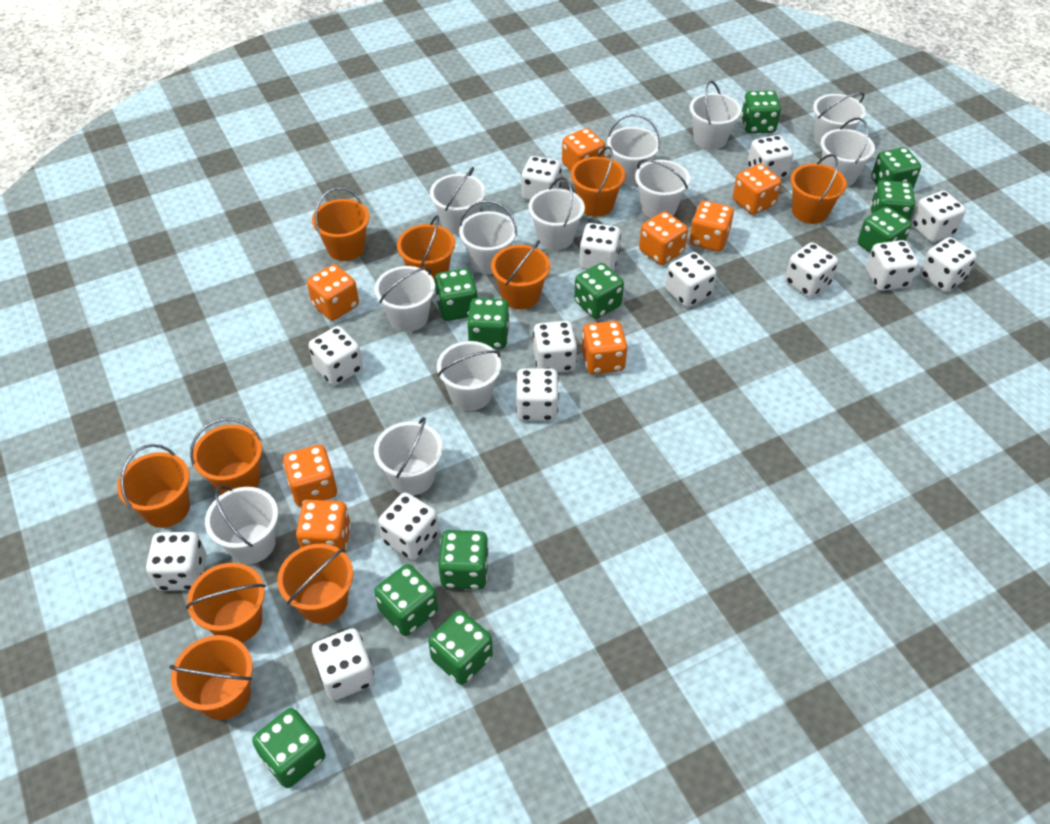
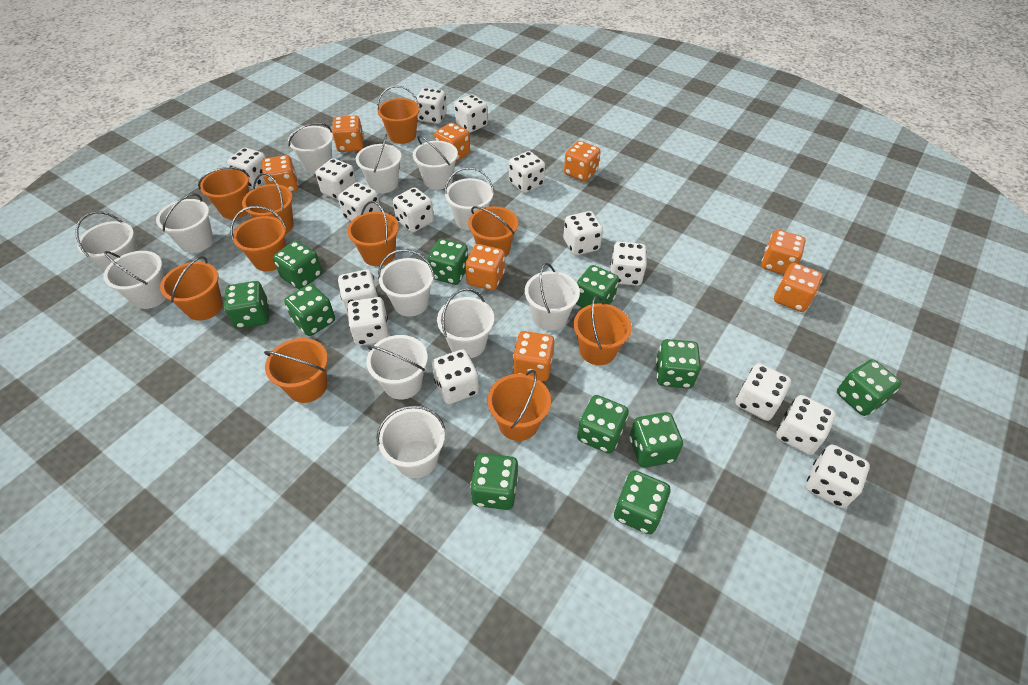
white dice: [146,532,206,591] [309,326,363,385] [312,628,375,701] [378,493,439,560] [516,368,559,421] [521,156,561,201] [533,321,577,372] [579,223,621,271] [665,252,717,307] [747,135,793,179] [785,242,838,298] [866,240,919,291] [911,191,966,242] [920,237,976,292] = 14 -> [227,148,266,188] [315,158,357,201] [338,182,381,221] [338,270,378,315] [347,297,389,346] [393,187,434,232] [415,88,447,124] [432,349,479,404] [454,94,488,133] [509,151,545,193] [563,211,603,255] [610,242,647,286] [735,363,791,421] [776,395,836,455] [806,445,870,508] = 15

